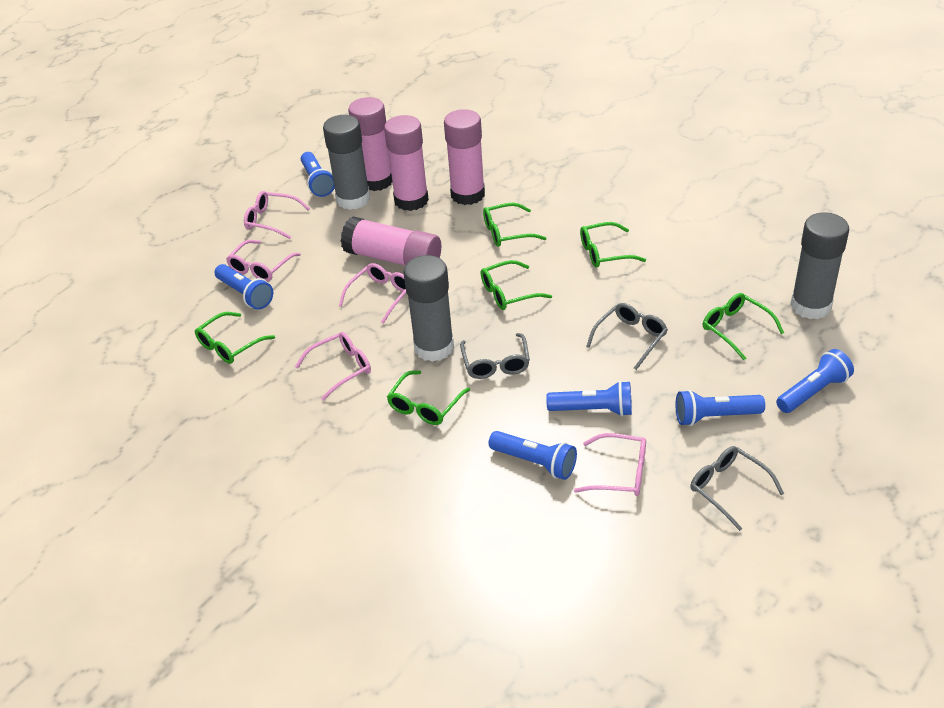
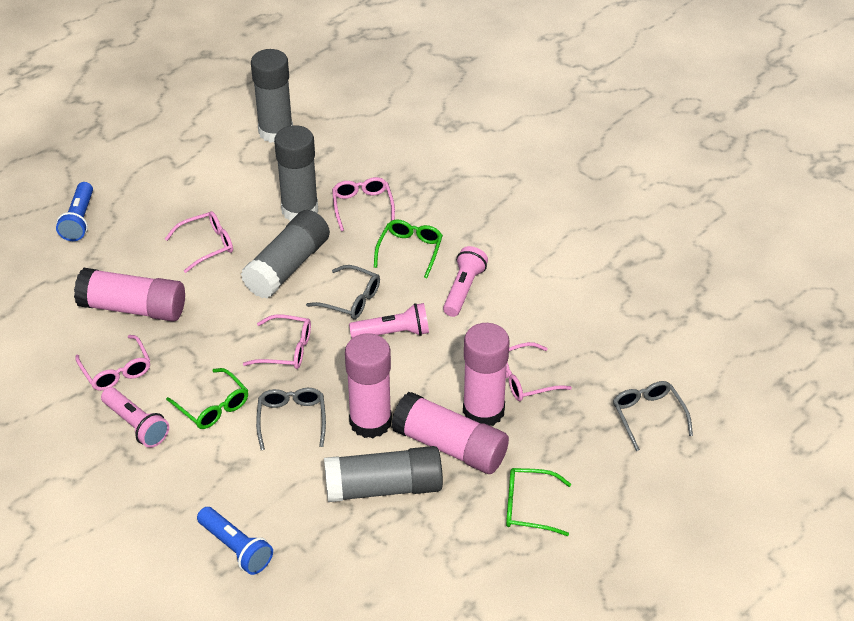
blue flashlight: [214,264,273,310] [301,152,335,197] [489,431,577,480] [546,381,632,416] [675,390,765,426] [776,349,854,413] = 6 -> [56,182,93,241] [197,507,273,575] = 2
green glasses: [195,312,275,364] [387,370,470,425] [481,260,552,310] [483,203,546,247] [580,222,646,268] [703,293,784,360] = 6 -> [166,368,248,429] [374,220,443,279] [506,468,571,536] = 3
grey glue stick: [323,115,370,210] [403,255,454,362] [790,212,849,319] = 3 -> [241,210,330,299] [251,49,293,143] [274,125,318,221] [324,446,443,502] = 4
pink flashlight: none = 0 -> [101,387,169,448] [349,303,429,338] [443,246,488,317] = 3

